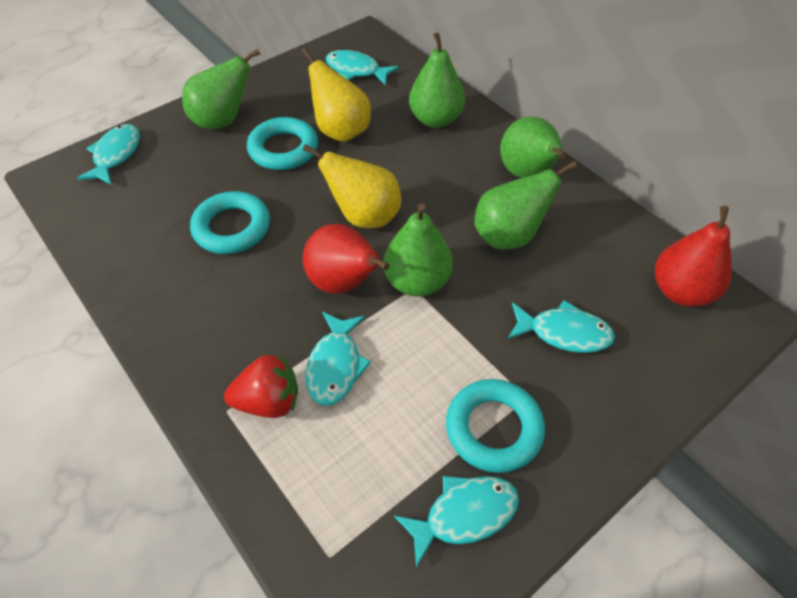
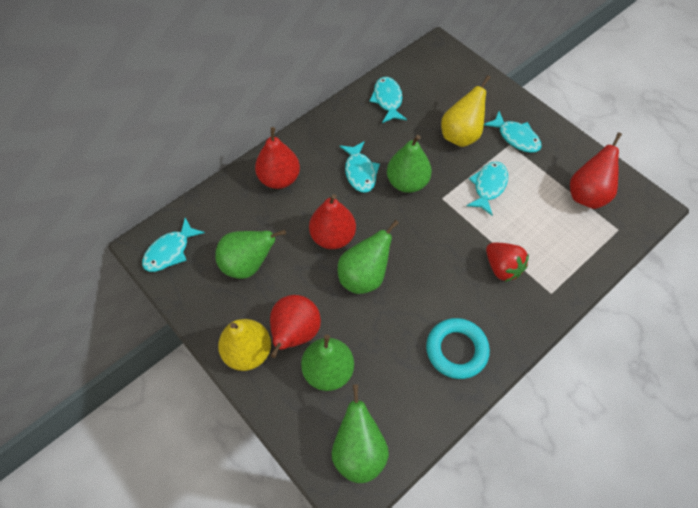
red pear: [303,224,390,293] [655,206,732,307] = 2 -> [255,127,300,189] [270,295,321,358] [309,194,356,249] [570,132,622,209] = 4
turquoise ring: [190,191,270,254] [247,117,318,170] [446,379,545,473] = 3 -> [426,318,490,379] = 1

